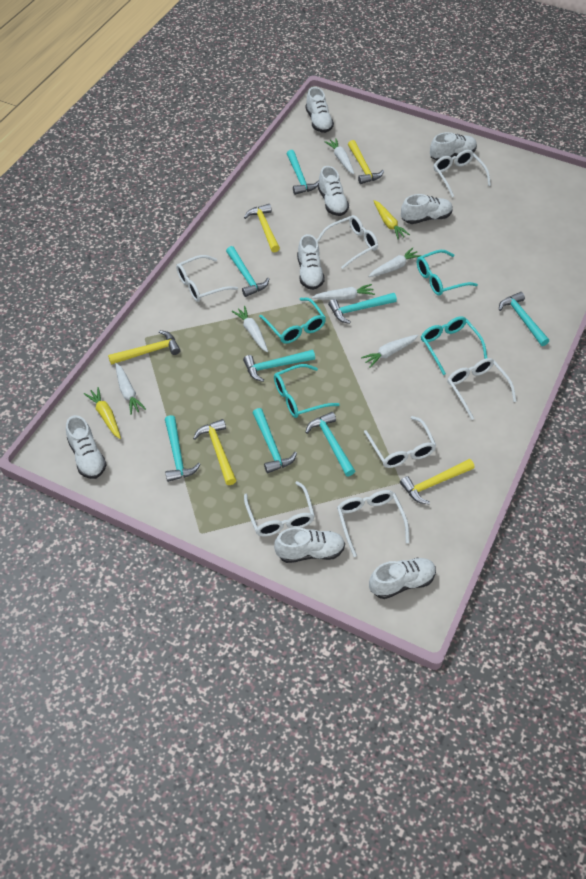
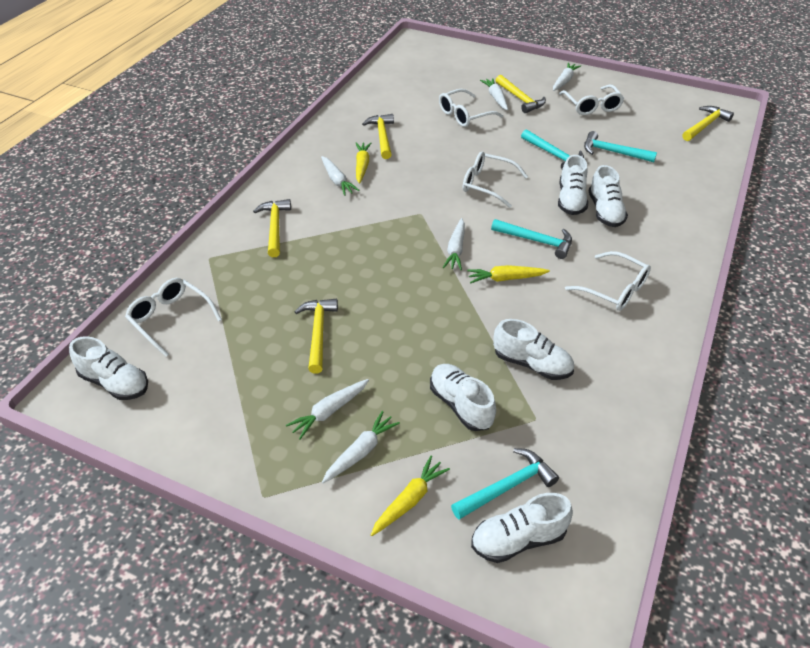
turquoise glasses: [259,298,326,344] [274,364,340,418] [417,250,478,296] [421,316,487,375] = 4 -> none = 0
turquoise hammer: [165,415,201,482] [226,246,269,297] [243,350,315,382] [253,408,297,473] [287,150,319,195] [305,412,355,476] [328,293,397,324] [499,292,549,346] = 8 -> [451,448,559,520] [491,219,572,259] [521,129,584,169] [584,131,657,162] = 4
white glasses: [176,255,238,302] [244,481,315,536] [317,215,378,269] [337,490,409,557] [364,416,436,468] [434,150,491,197] [447,358,517,420] = 7 -> [125,278,222,357] [439,89,503,127] [463,151,528,208] [559,85,624,115] [565,251,651,311] = 5
white shoe: [66,415,107,479] [274,527,345,563] [297,234,325,290] [305,87,334,133] [318,166,349,216] [369,558,436,599] [401,194,453,224] [430,132,477,161] = 8 -> [69,336,148,400] [430,364,496,431] [471,493,573,563] [493,319,574,380] [558,155,588,215] [589,165,628,227] = 6
yellow carrot: [84,387,121,439] [374,200,410,239] = 2 -> [356,143,371,184] [371,456,450,536] [467,265,550,283] = 3

